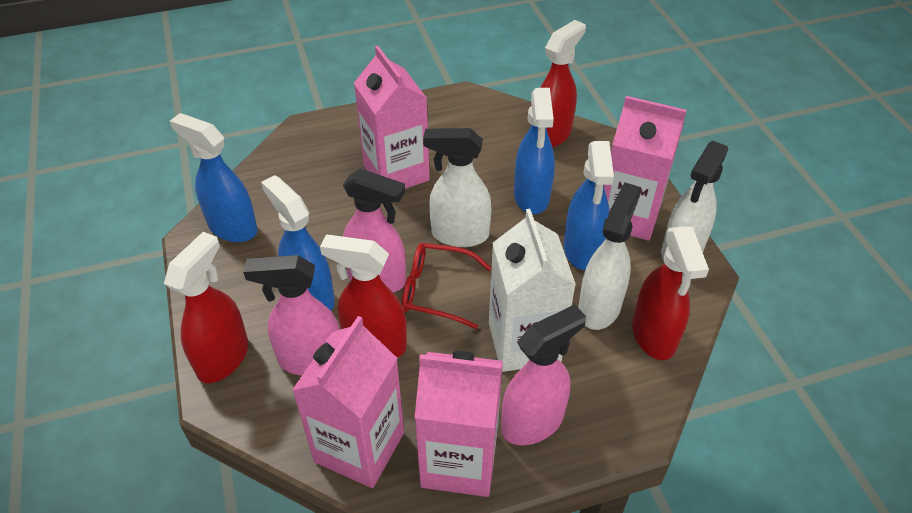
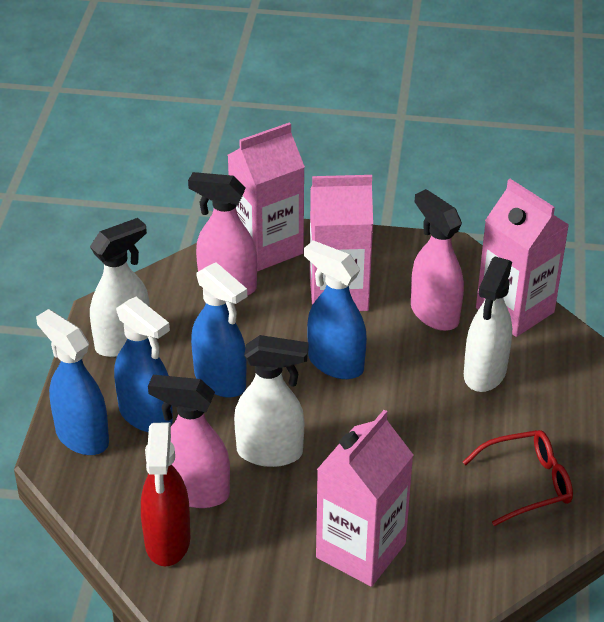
red spray bottle: [164,232,249,383] [320,235,407,357] [540,20,586,148] [632,226,709,360] = 4 -> [141,423,190,567] = 1
white carton: [489,209,576,372] = 1 -> none = 0

